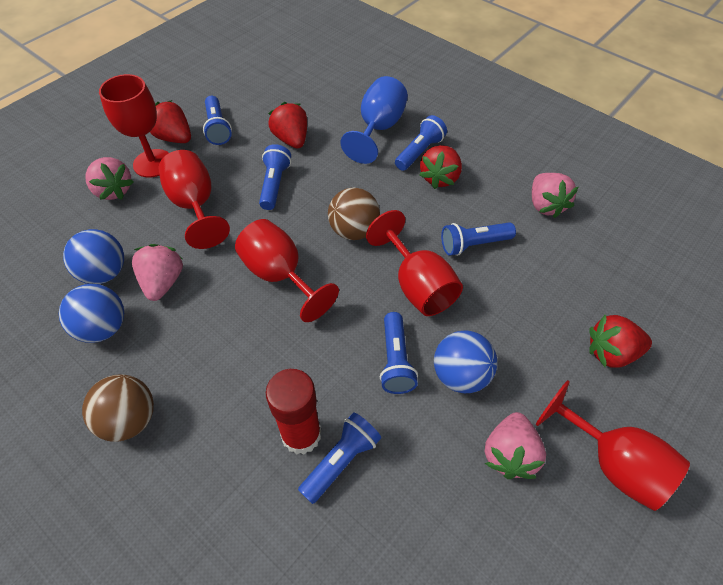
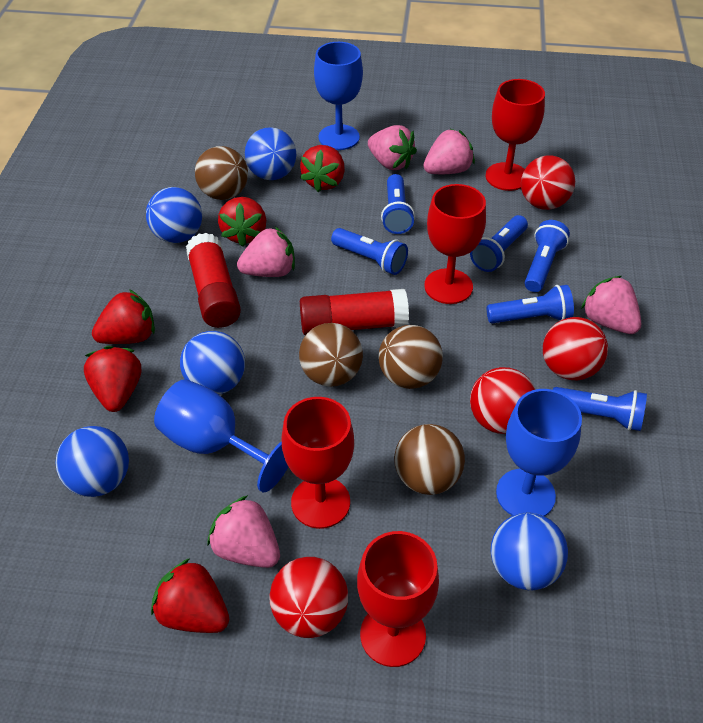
blue ball: [59,284,124,343] [63,229,124,284] [434,330,497,393] = 3 -> [56,426,129,497] [146,187,202,243] [180,331,245,395] [245,127,296,180] [491,513,568,590] = 5
blue goblet: [340,76,408,164] = 1 -> [154,379,288,493] [314,42,363,150] [496,389,582,516] = 3
brown ball: [82,375,154,442] [328,188,380,240] = 2 -> [195,146,248,200] [299,323,363,387] [379,325,443,389] [394,424,465,495] = 4
pink strawberry: [85,157,134,200] [132,244,183,301] [485,412,546,479] [532,173,578,218] = 4 -> [207,495,280,568] [237,227,295,277] [368,125,417,170] [423,129,475,174] [581,276,641,334] = 5
red ball: none = 0 -> [269,557,348,638] [470,367,536,434] [521,155,575,210] [543,317,608,380] = 4
red glue stick: [266,369,321,455] = 1 -> [186,233,241,328] [300,289,409,335] = 2
red goblet: [99,74,169,178] [158,150,230,249] [235,219,339,322] [366,210,463,316] [536,380,690,511] = 5 -> [282,397,354,529] [357,531,439,667] [424,184,486,304] [486,79,545,191] = 4
red strawberry: [150,100,191,143] [268,102,307,148] [419,145,462,189] [589,315,652,368] = 4 -> [84,346,141,412] [92,289,155,344] [151,558,229,633] [218,197,266,247] [300,145,345,192] = 5

